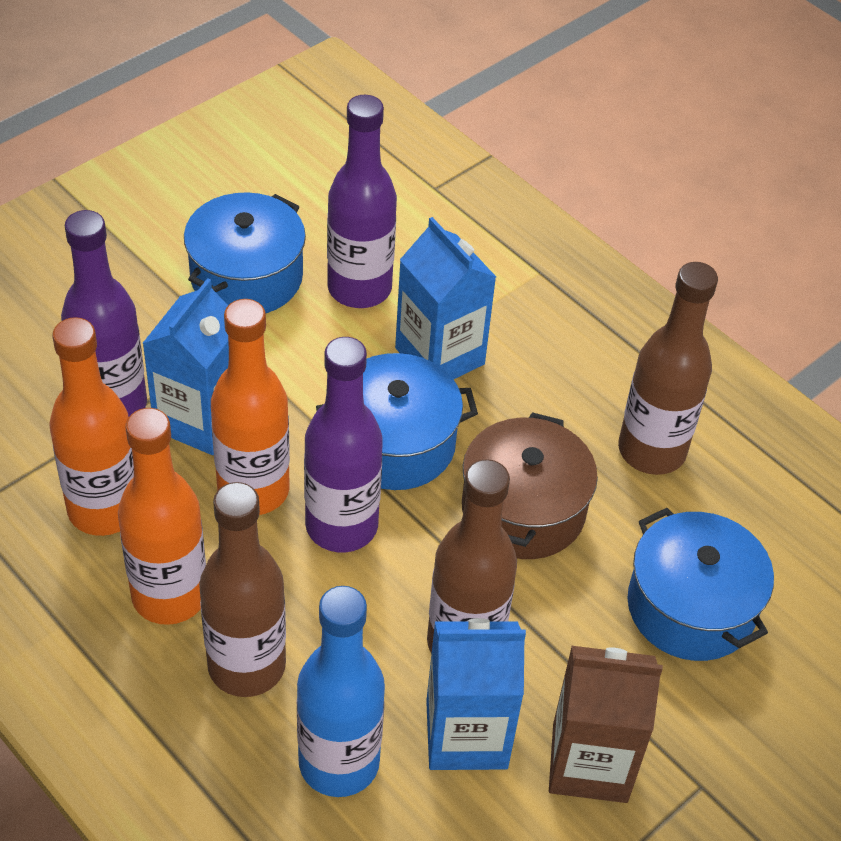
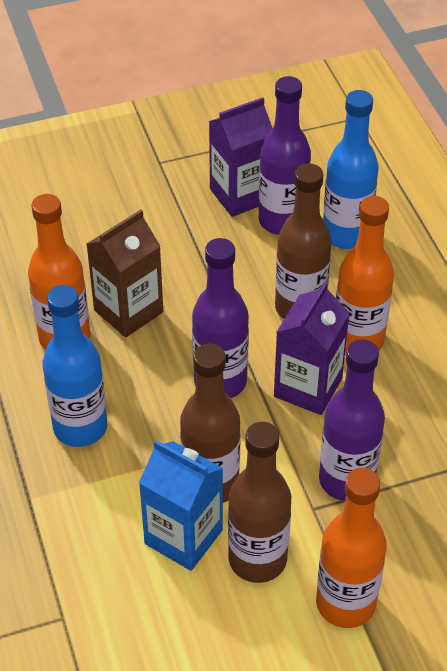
blue bottle: [297,586,385,797] = 1 -> [43,285,107,447] [323,90,379,249] = 2
blue carton: [142,278,229,455] [395,217,496,380] [426,618,526,770] = 3 -> [139,440,223,571] = 1
blue pot: [184,192,306,313] [316,353,478,490] [627,508,774,661] = 3 -> none = 0
brown pot: [462,412,598,559] = 1 -> none = 0
purple carton: none = 0 -> [209,97,272,217] [274,282,350,415] = 2

